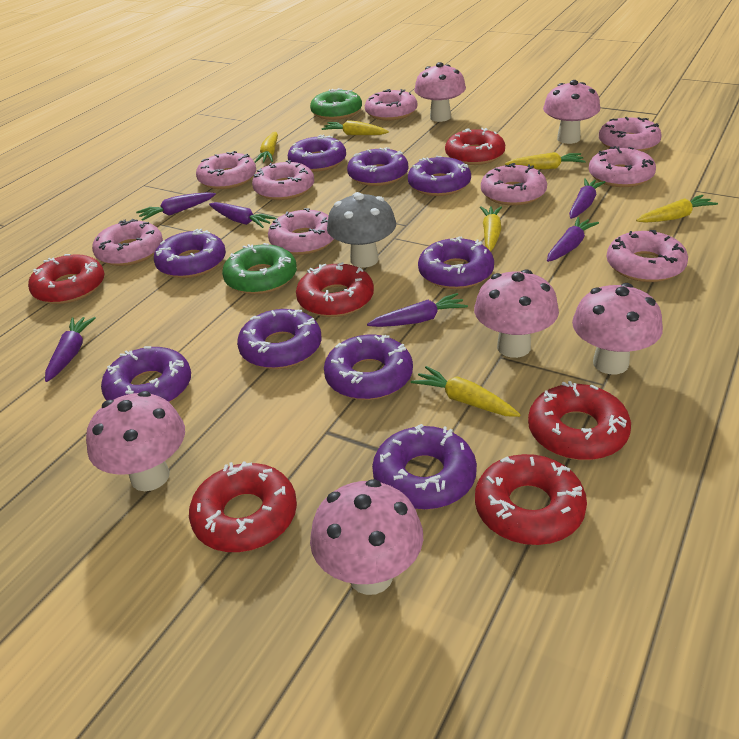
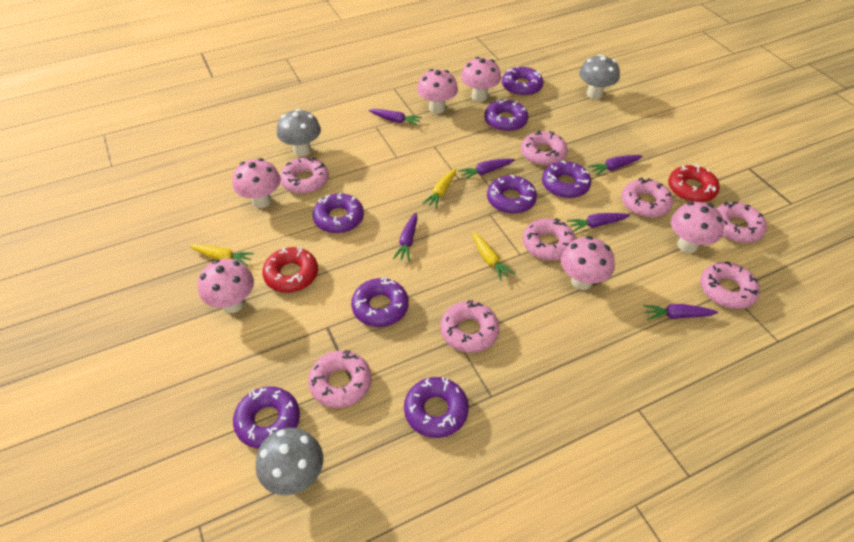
green donut: [222,243,297,294] [310,88,362,120] = 2 -> none = 0
grey mushroom: [327,192,396,268] = 1 -> [256,428,323,495] [277,109,321,157] [579,54,620,99] = 3
pink donut: [92,219,163,266] [196,151,256,189] [252,160,314,200] [268,208,334,255] [365,89,417,120] [481,163,547,206] [589,146,656,187] [599,117,662,152] [607,230,688,282] = 9 -> [280,157,329,194] [308,350,372,408] [440,300,499,353] [521,130,568,166] [523,218,576,261] [621,177,673,218] [700,262,760,309] [716,201,767,243] = 8
purple donut: [101,346,191,403] [154,229,226,278] [237,309,322,369] [288,135,346,172] [324,335,413,400] [347,147,408,186] [372,424,477,510] [408,156,471,196] [418,236,494,289] = 9 -> [233,387,300,449] [313,193,364,233] [351,277,409,327] [404,377,469,438] [484,99,528,132] [487,175,537,214] [502,67,543,96] [542,161,591,198] = 8
red donut: [28,254,105,304] [189,461,297,552] [296,262,374,317] [445,128,505,165] [475,454,587,545] [528,381,631,460] = 6 -> [262,246,318,293] [668,164,720,202] = 2
yellow carrot: [255,132,278,163] [321,120,389,135] [411,366,521,417] [480,206,502,252] [505,152,586,170] [636,195,718,223] = 6 -> [189,244,254,266] [422,168,456,209] [472,232,515,281] = 3

